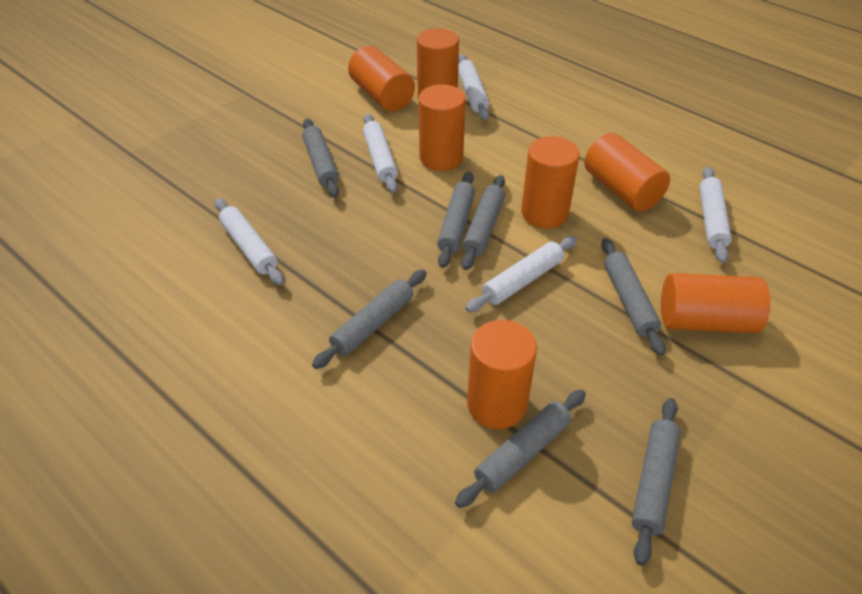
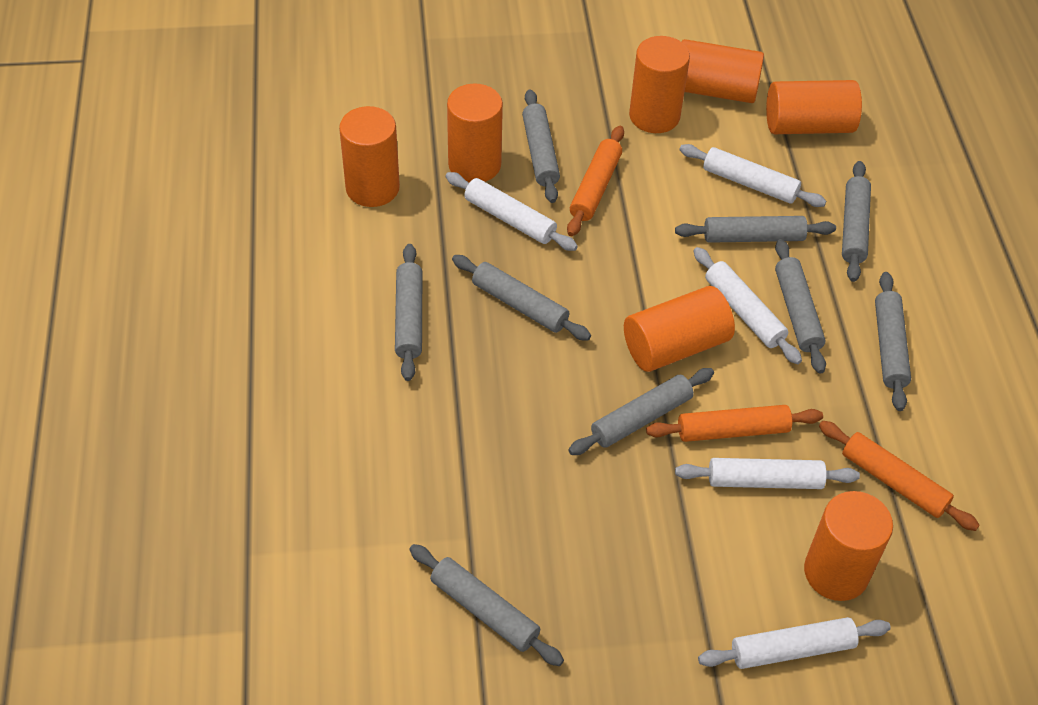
grey rolling pin: [302,118,339,198] [312,270,426,369] [437,172,475,268] [455,390,586,508] [462,175,505,270] [601,238,666,356] [632,398,681,566] = 7 -> [395,244,422,381] [409,544,564,666] [452,255,591,341] [522,89,560,203] [568,368,714,455] [675,216,836,243] [775,239,826,374] [842,161,871,282] [875,272,911,411] = 9
orange rolling pin: none = 0 -> [567,126,624,236] [646,405,823,442] [819,421,980,531] = 3

